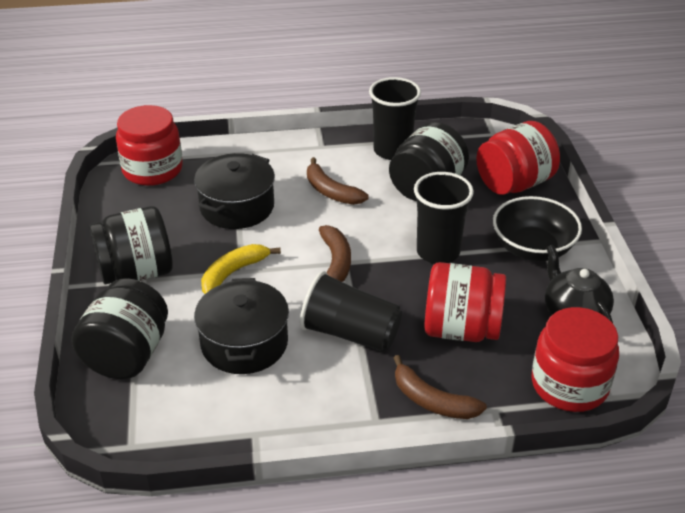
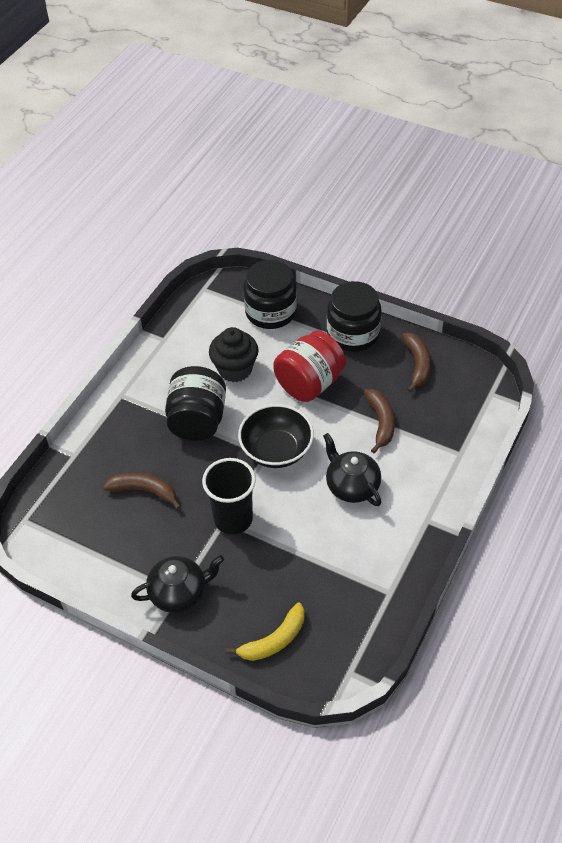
black cup: [300,271,402,352] [369,77,421,160] [414,172,474,264] = 3 -> [202,458,256,535] = 1
black cupcake: none = 0 -> [209,327,258,382] = 1
black pot: [194,153,275,229] [194,278,289,374] = 2 -> none = 0
black teapot: [545,245,614,323] = 1 -> [131,555,224,613] [323,433,381,506] = 2
red jar: [116,105,183,186] [424,262,506,342] [476,121,560,195] [531,307,619,412] = 4 -> [273,330,346,402] = 1

